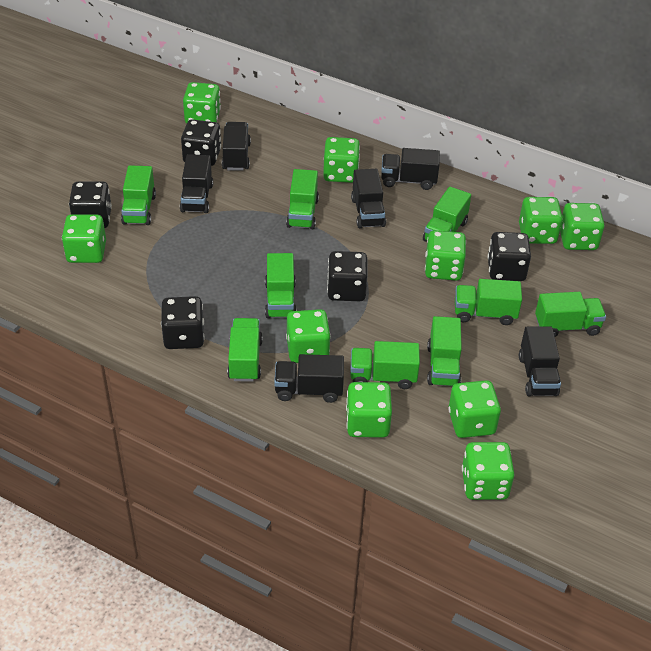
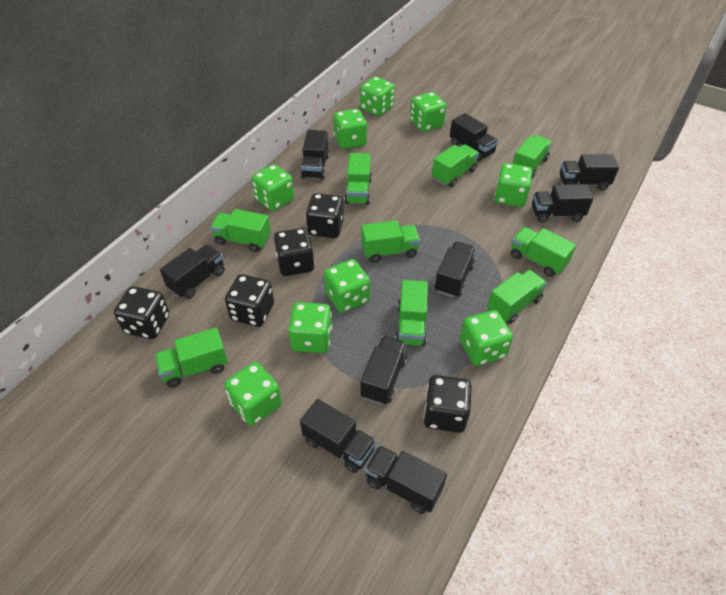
black truck: [180,154,213,213] [222,122,251,171] [274,354,344,403] [351,169,386,228] [381,148,440,190] [519,326,561,396] = 6 -> [160,244,225,299] [300,130,329,180] [300,399,376,473] [361,336,407,405] [365,445,447,514] [434,241,476,298] [450,113,498,162] [532,184,593,223] [560,155,619,191] = 9
green dice: [62,214,106,263] [183,82,221,123] [286,309,331,363] [323,137,360,183] [346,382,392,438] [425,230,466,281] [448,380,501,438] [462,442,515,500] [519,197,563,244] [560,203,605,250] = 10 -> [224,362,282,426] [251,164,294,211] [288,302,332,353] [324,259,370,313] [333,109,367,149] [360,76,395,116] [410,92,446,132] [460,310,513,366] [494,163,532,207] = 9

